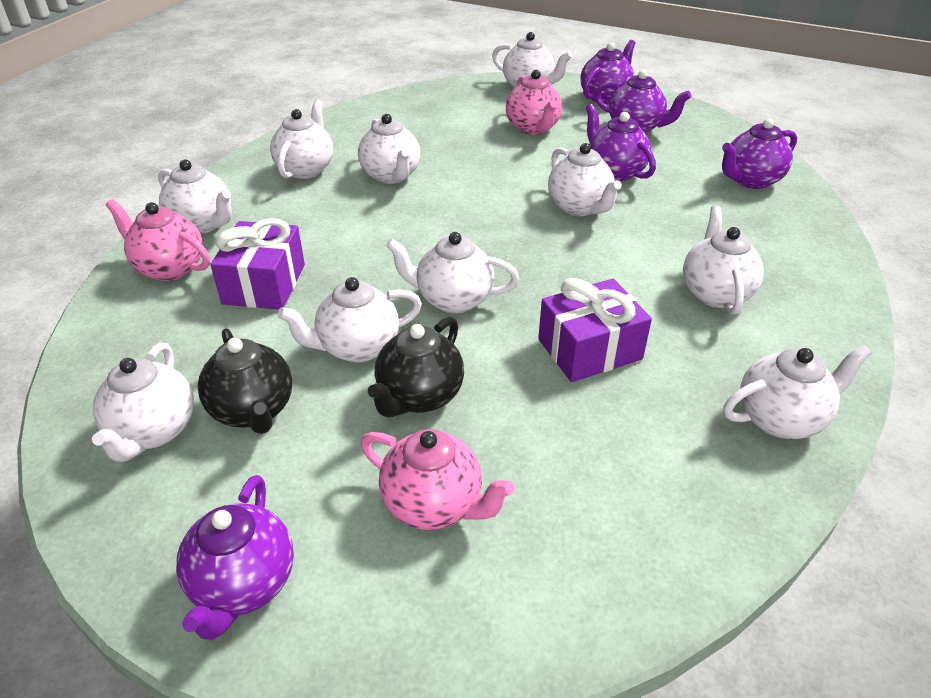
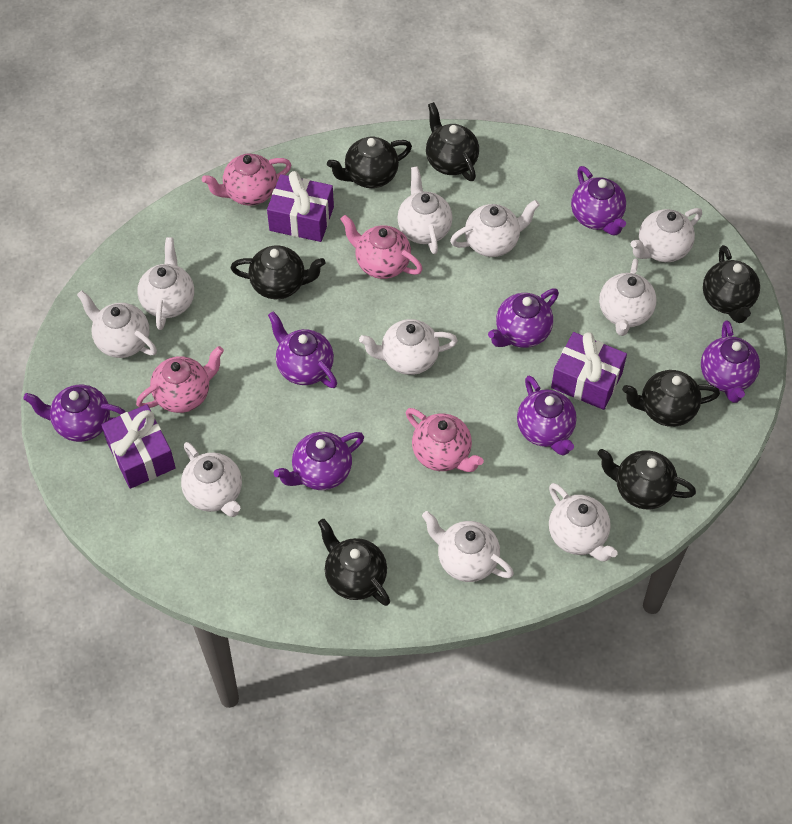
black teapot: [198,328,292,434] [368,317,464,418] = 2 -> [231,245,325,299] [318,519,390,606] [327,136,412,188] [426,102,479,181] [597,449,696,509] [622,370,720,427] [703,245,760,323] = 7
pink teapot: [106,199,210,281] [360,429,514,530] [506,70,562,135] = 3 -> [136,346,224,413] [202,153,292,206] [340,215,423,279] [406,408,484,472] = 4
purple gift: [210,218,305,310] [538,278,652,382] = 2 -> [101,404,176,489] [267,171,334,242] [551,332,627,410] = 3
purple teapot: [176,475,294,640] [581,40,636,104] [586,104,656,182] [595,70,691,134] [722,118,797,189] = 5 -> [23,385,126,442] [268,311,337,388] [274,432,364,490] [488,288,559,348] [517,376,577,456] [571,166,626,236] [701,320,760,403] = 7

